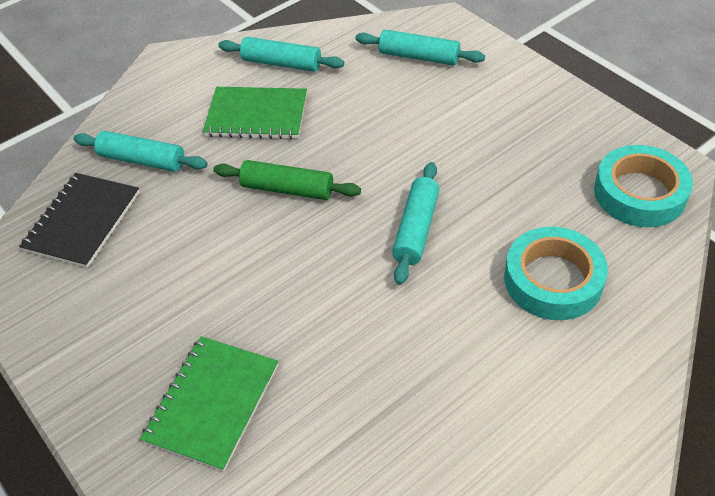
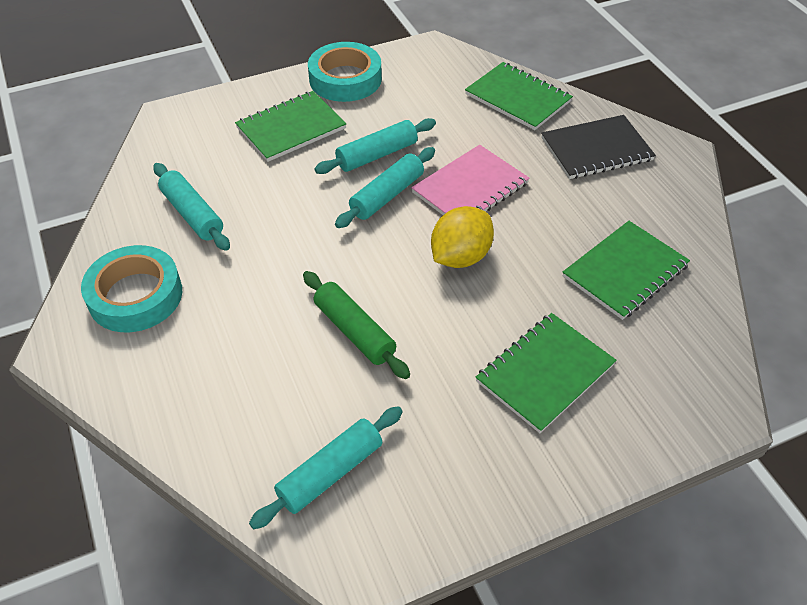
green notebook: [140,336,278,471] [203,87,307,139] = 2 -> [235,91,347,162] [465,62,573,130] [476,313,617,433] [563,221,690,320] = 4
pink notebook: none = 0 -> [411,145,530,215] = 1
yellow lemon: none = 0 -> [431,206,494,268] = 1

